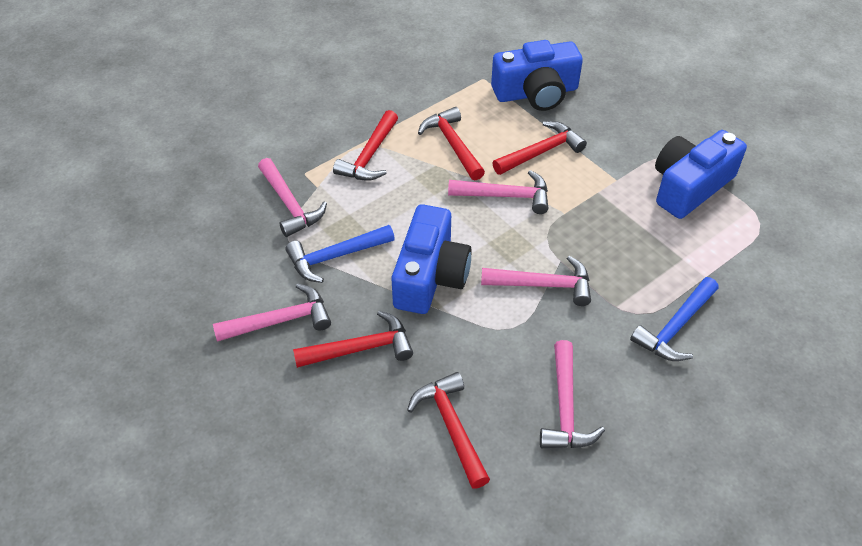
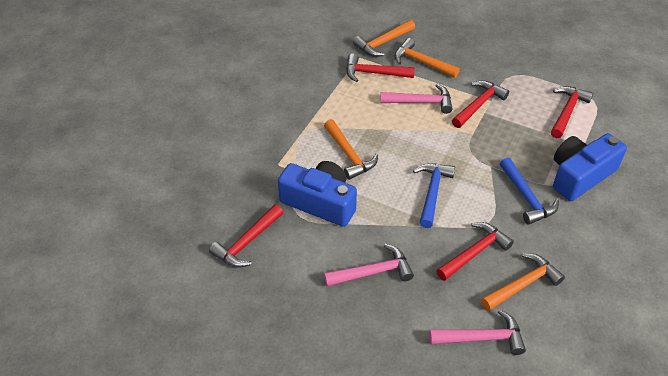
blue camera: [392,204,472,314] [491,40,583,111] [655,130,747,219] = 3 -> [278,161,357,227] [553,133,627,201] = 2
orange hammer: none = 0 -> [324,119,378,180] [353,20,415,57] [394,38,460,78] [481,253,565,311] = 4
pink hammer: [213,283,331,342] [258,158,327,237] [448,170,548,214] [481,256,591,306] [540,340,605,448] = 5 -> [324,244,414,287] [380,84,453,114] [429,310,526,355] = 3

